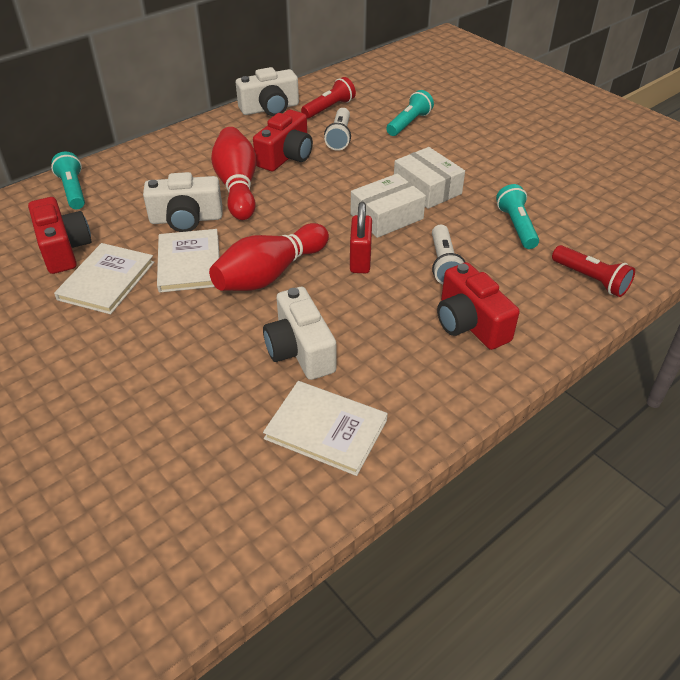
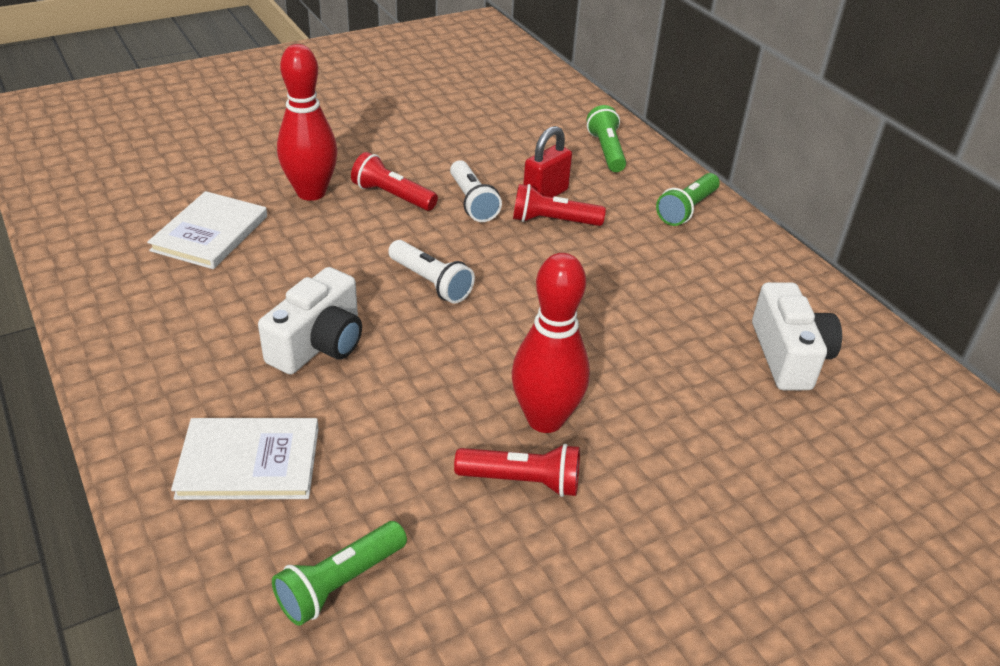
green flashlight: none = 0 -> [272,521,407,626] [587,105,626,172] [656,173,720,226] = 3
red camera: [28,197,92,274] [253,110,313,171] [437,262,520,350] = 3 -> none = 0
red flashlight: [301,77,356,119] [552,245,635,297] = 2 -> [351,152,438,211] [454,444,580,497] [513,184,606,226] = 3
turquoise flashlight: [51,152,85,209] [386,90,434,136] [496,184,539,249] = 3 -> none = 0
white book: [54,243,154,314] [157,229,220,293] [263,381,388,476] = 3 -> [147,191,267,269] [171,418,319,500] = 2
white box: [351,173,426,238] [394,147,465,209] = 2 -> none = 0
white camera: [143,172,222,232] [236,67,299,116] [263,287,337,380] = 3 -> [258,267,362,375] [752,282,842,390] = 2

